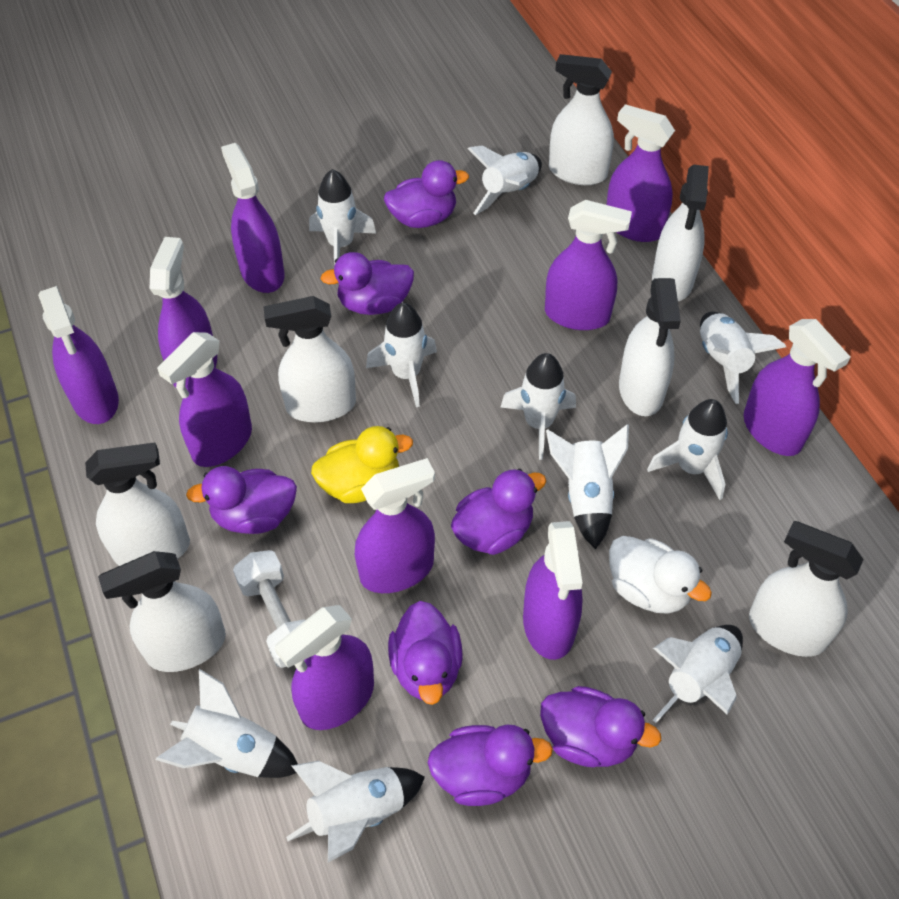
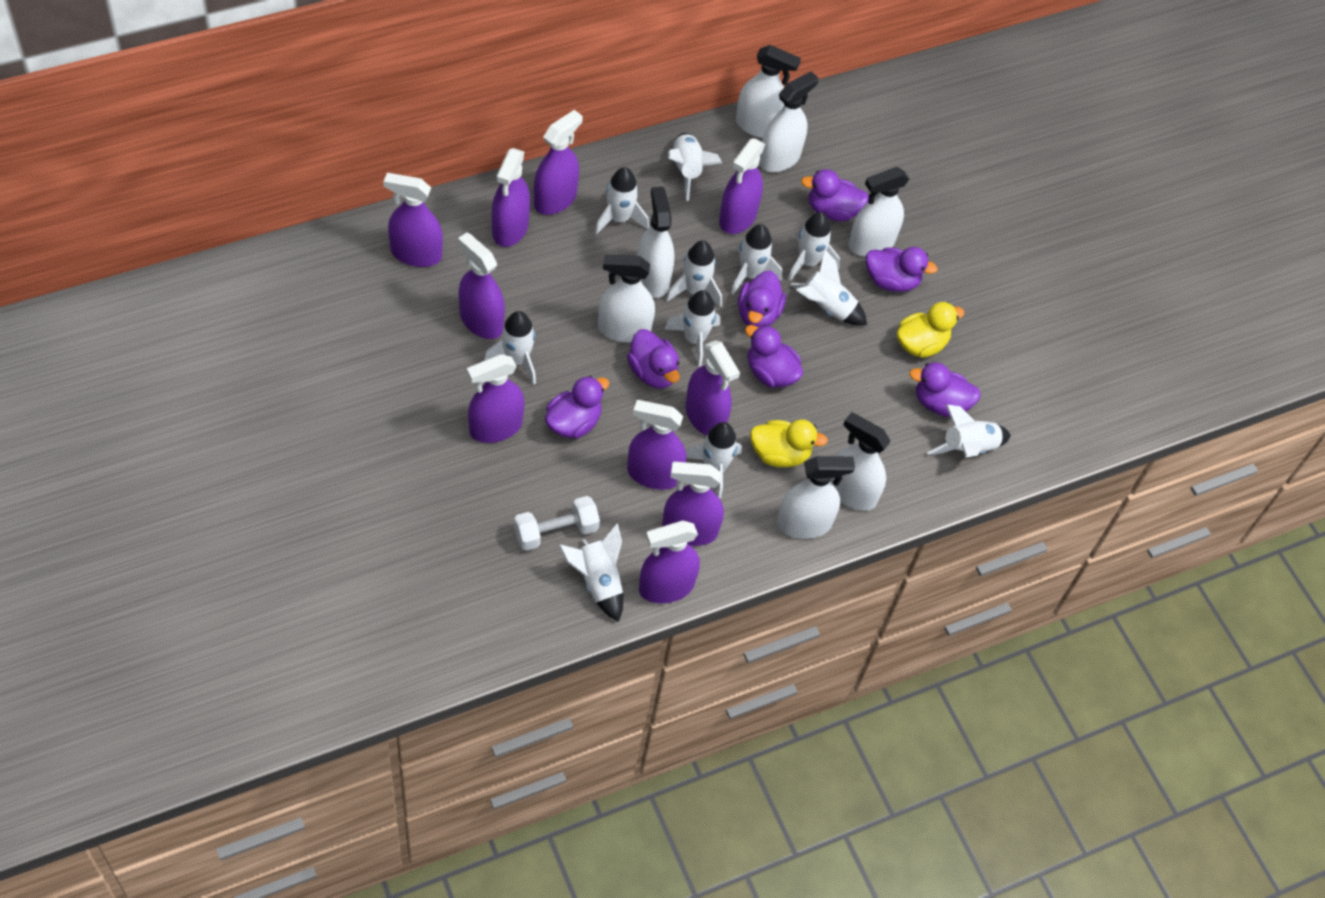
white duck: [609,536,712,614] = 1 -> none = 0
white rocket: [156,669,298,778] [286,761,425,862] [309,169,376,264] [366,303,437,407] [468,146,542,215] [501,353,576,460] [546,424,629,549] [647,399,728,500] [653,625,743,723] [700,312,786,404] = 10 -> [484,311,536,385] [559,524,623,622] [595,167,649,234] [664,290,721,367] [666,241,722,308] [668,133,723,201] [686,422,742,498] [731,224,782,294] [788,212,840,281] [791,249,867,326] [927,404,1011,457] = 11
yellow duck: [311,426,413,503] = 1 -> [750,419,828,467] [897,302,965,358] = 2

